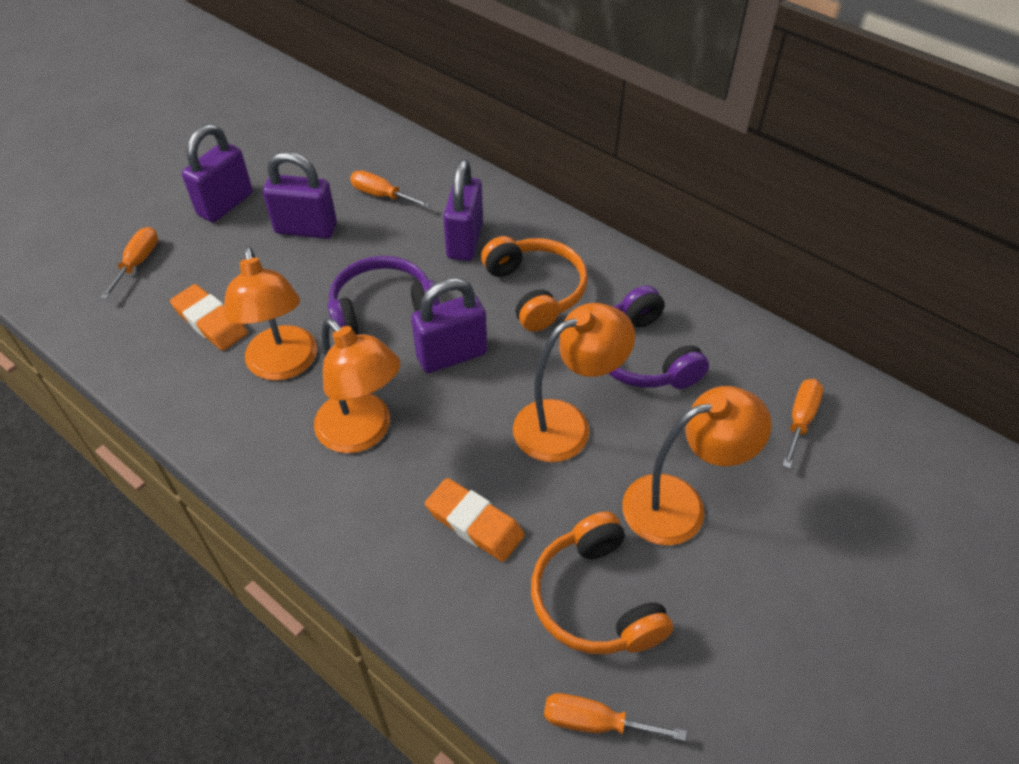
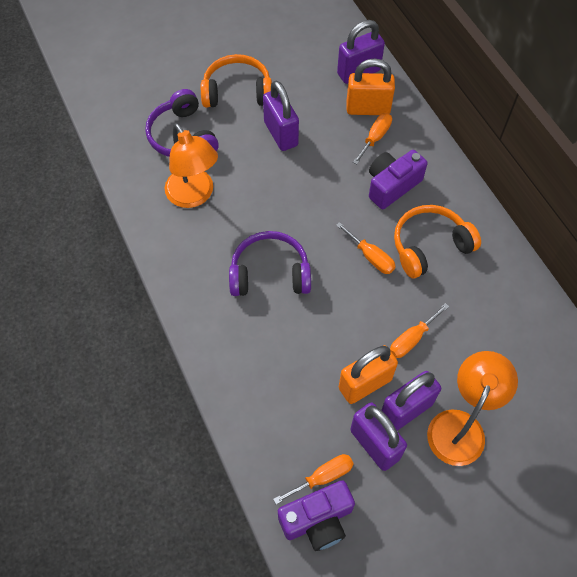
orange eraser: [170,284,248,351] [425,478,525,562] = 2 -> none = 0
orange lamp: [223,246,317,381] [314,318,400,453] [513,303,635,462] [622,386,772,545] = 4 -> [165,123,218,208] [427,351,518,466] = 2
orange padlock: none = 0 -> [339,345,398,404] [346,59,395,115] = 2
purple camera: none = 0 -> [278,480,355,551] [369,150,427,209] = 2

